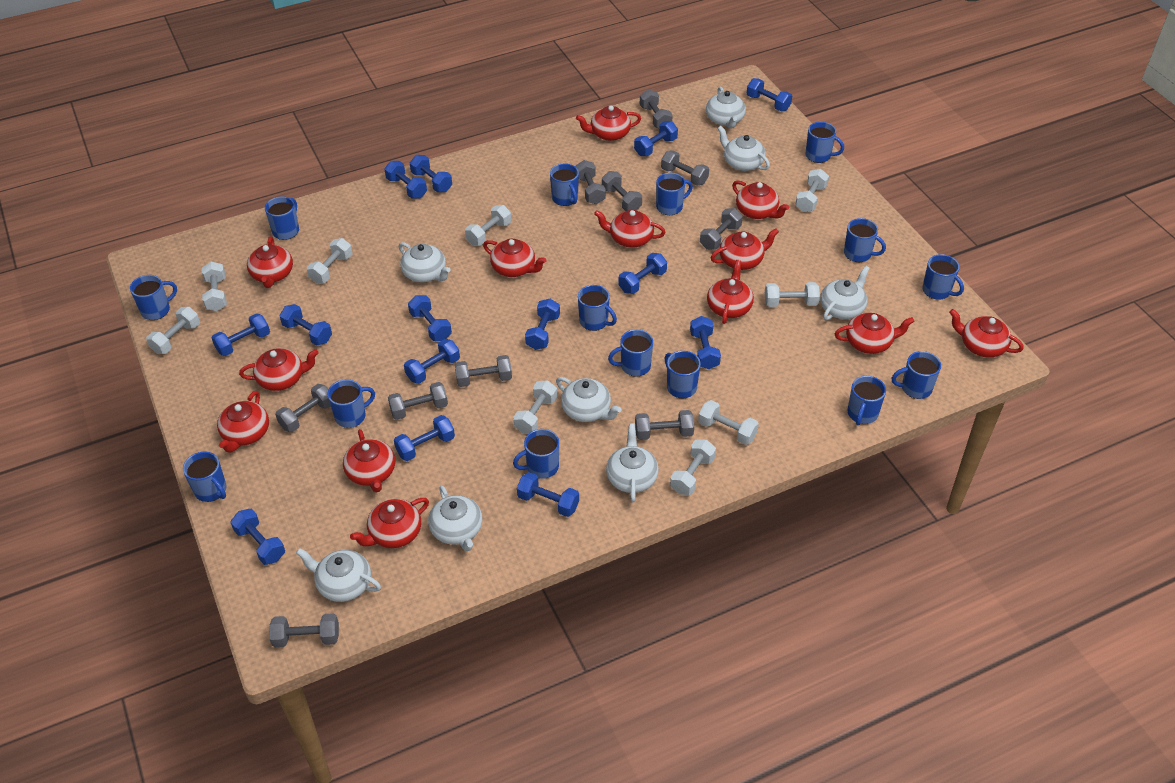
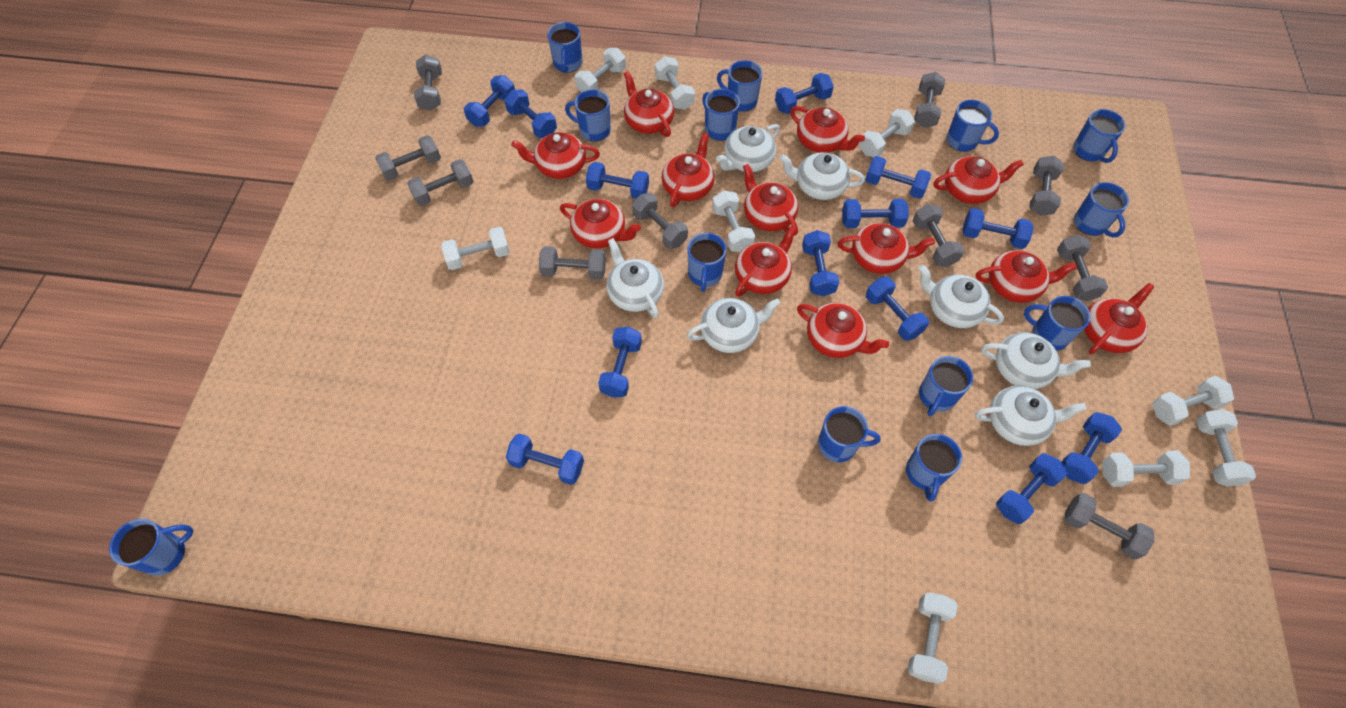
blue dumbbell: [211,313,270,356] [230,509,285,565] [279,304,332,346] [384,161,427,199] [394,415,455,461] [404,339,460,384] [408,295,452,341] [410,155,452,192] [517,472,579,517] [525,299,560,350] [618,253,667,294] [634,121,678,156] [690,316,721,369] [747,78,792,111] = 14 -> [464,75,515,127] [504,89,557,138] [506,434,584,485] [586,162,649,199] [598,327,642,398] [775,73,834,114] [802,230,839,296] [842,199,909,228] [865,156,931,199] [866,277,929,341] [963,208,1034,249] [996,453,1067,524] [1061,412,1122,484] = 13
blue mug: [130,275,177,320] [183,452,227,502] [265,197,299,240] [327,379,375,428] [513,429,559,479] [550,163,579,206] [578,285,617,331] [608,329,653,377] [656,173,693,215] [665,351,701,398] [806,122,844,163] [844,218,886,262] [848,376,886,425] [892,351,941,399] [922,254,964,300] = 15 -> [109,519,193,576] [547,22,583,73] [565,89,611,141] [687,233,726,292] [702,89,740,141] [717,60,762,112] [818,406,881,462] [906,434,962,502] [919,356,973,416] [947,100,999,152] [1024,296,1091,351] [1073,109,1126,163] [1074,182,1129,238] = 13
red teapot: [217,391,269,453] [239,348,319,391] [247,236,293,288] [343,429,395,493] [350,498,429,548] [483,239,546,277] [576,105,641,141] [594,210,666,248] [707,260,754,324] [711,228,779,270] [732,180,789,219] [835,313,915,354] [949,309,1024,358] = 13 -> [511,132,600,179] [560,199,641,248] [624,71,674,137] [662,133,715,207] [735,225,797,297] [743,164,798,236] [790,106,865,153] [797,303,889,358] [838,223,935,274] [933,156,1024,204] [976,250,1077,303] [1084,283,1154,354] = 12
white teapot: [296,548,381,602] [399,242,450,282] [428,486,482,551] [556,377,622,422] [606,423,659,502] [706,86,746,129] [717,126,770,171] [820,266,870,321] = 8 -> [606,238,664,318] [687,298,781,353] [716,124,780,172] [779,152,865,200] [918,265,1004,328] [975,385,1087,446] [981,332,1091,389] = 7

